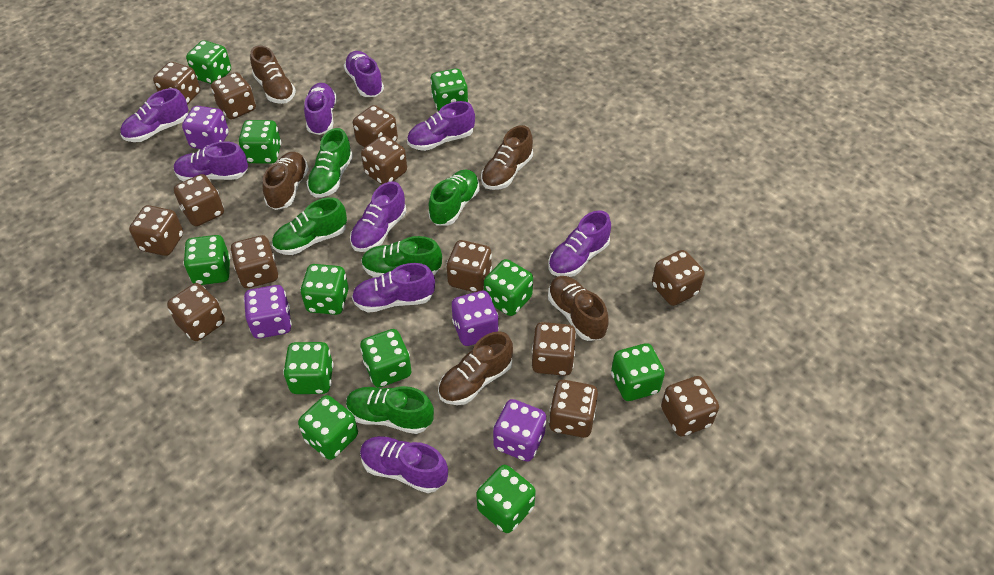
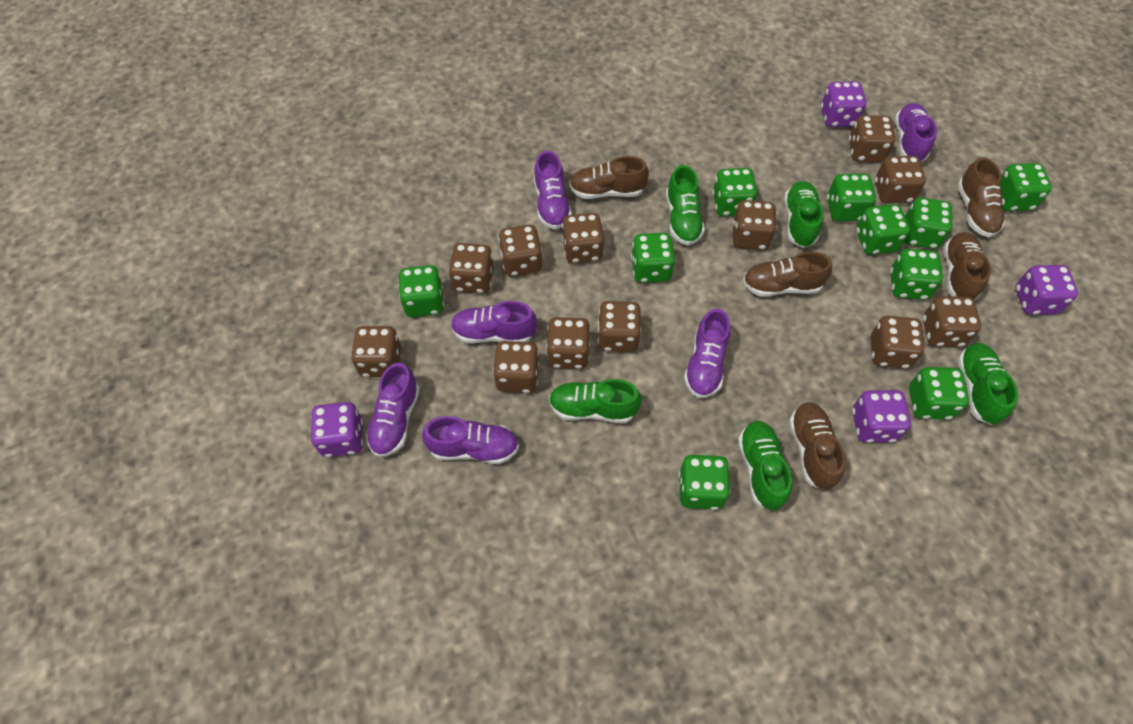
brown dice: [129,205,183,256] [153,62,200,105] [167,283,225,341] [174,174,224,226] [211,72,256,119] [230,235,278,288] [353,105,398,147] [361,135,407,185] [446,240,492,292] [532,322,577,376] [549,380,598,438] [652,250,705,306] [661,376,719,436] = 13 -> [351,326,401,377] [448,243,494,294] [493,341,539,393] [498,225,542,277] [546,317,590,369] [562,213,604,263] [598,301,641,352] [732,200,777,250] [849,115,895,162] [871,316,925,369] [875,156,926,204] [923,296,981,347] = 12
green dice: [183,235,231,285] [186,40,231,84] [239,120,281,164] [283,342,334,394] [298,395,358,460] [300,264,349,315] [360,329,411,387] [430,69,468,111] [476,465,536,533] [484,259,533,316] [611,343,665,401] = 11 -> [399,265,444,317] [631,233,676,283] [679,455,730,510] [712,168,757,216] [827,174,876,221] [856,204,910,255] [890,249,943,300] [904,197,953,249] [909,367,969,420] [1000,163,1052,211] = 10
purple shoe: [120,88,189,142] [174,141,248,181] [304,83,337,135] [344,51,384,97] [350,181,406,252] [352,263,435,313] [360,436,448,493] [407,101,475,151] [548,210,611,277] = 9 -> [365,363,420,457] [422,416,519,464] [451,301,537,343] [534,151,572,230] [684,309,730,398] [895,103,937,162] = 6

